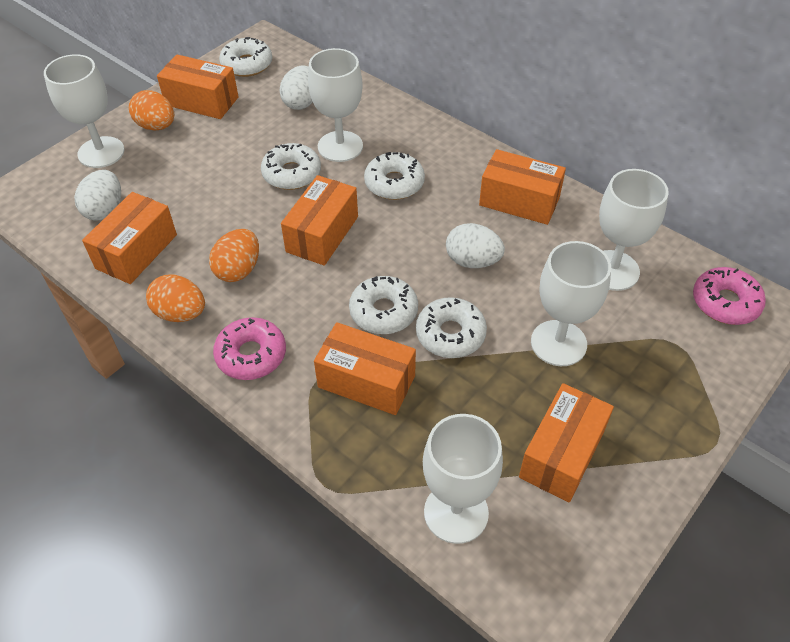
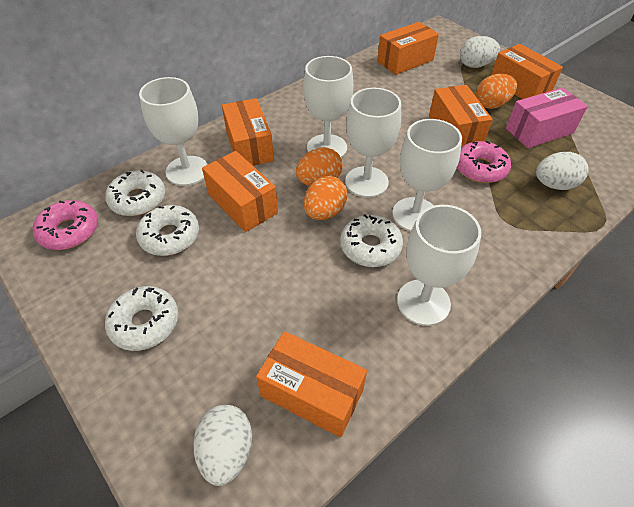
pink box: none = 0 -> [506,88,588,148] = 1
white donut: [219,37,272,77] [261,143,321,190] [349,276,418,334] [364,152,425,200] [416,297,487,358] = 5 -> [105,170,165,216] [105,286,178,351] [136,205,199,256] [340,214,403,267] = 4

